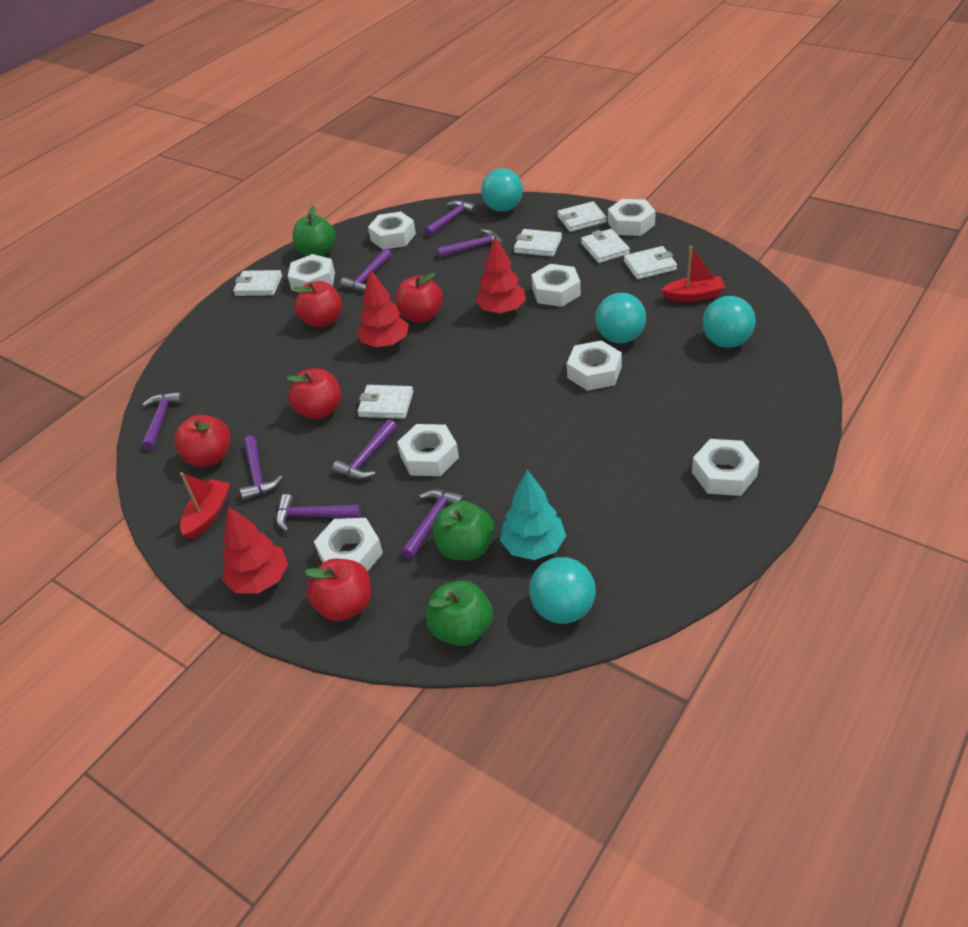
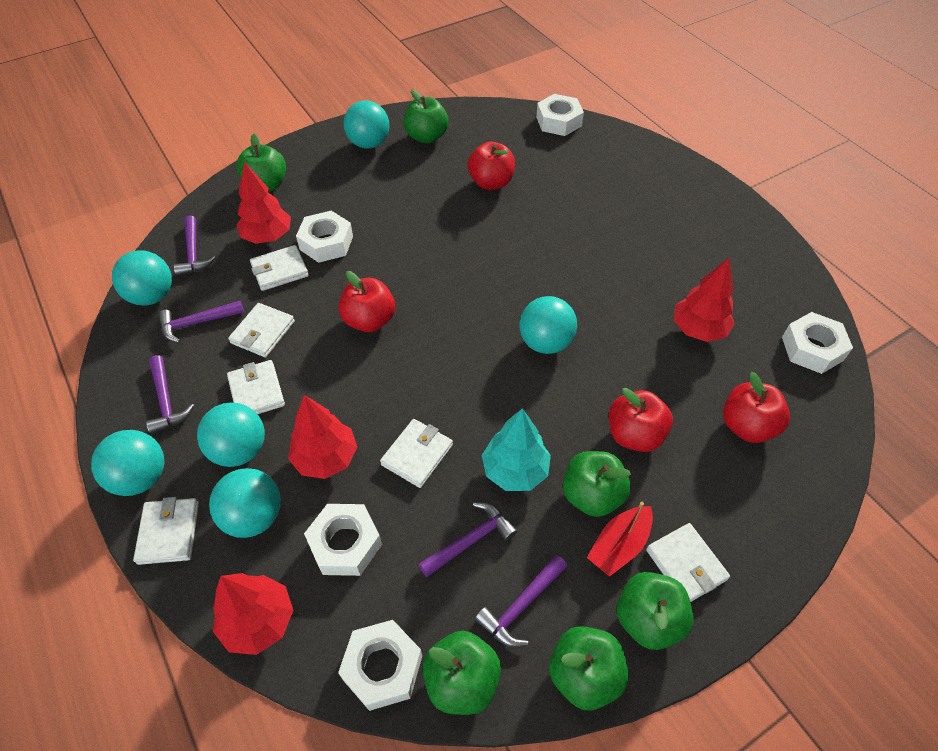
green apple: [293,205,336,256] [427,581,493,646] [433,501,494,560] = 3 -> [236,133,286,192] [404,89,449,143] [423,631,501,715] [549,626,629,710] [563,451,631,517] [617,572,694,650] = 6
purple hammer: [142,392,183,450] [240,436,282,501] [276,494,361,532] [332,419,397,479] [340,249,392,291] [402,489,465,559] [424,200,478,236] [437,229,503,258] = 8 -> [146,355,194,434] [158,301,244,343] [174,216,216,276] [419,502,518,577] [475,555,567,648] = 5
red apple: [174,415,230,467] [286,369,341,419] [293,281,342,327] [305,559,371,621] [396,273,443,322] = 5 -> [339,271,395,332] [468,142,515,190] [609,388,673,452] [723,372,790,443] = 4
red boat: [180,472,230,540] [661,246,725,302] = 2 -> [587,502,653,577] = 1
red tree: [222,506,288,594] [358,269,409,347] [475,236,526,314] = 3 -> [213,573,294,655] [236,162,291,244] [288,395,358,479] [674,258,735,342] = 4
turquoise ball: [481,168,523,212] [529,557,596,624] [595,293,646,343] [703,296,756,348] = 4 -> [91,430,164,496] [112,250,172,306] [197,403,265,467] [209,468,281,538] [344,101,389,149] [519,296,577,354] = 6
white nut: [288,254,335,292] [314,518,383,572] [368,212,416,250] [397,424,459,476] [531,264,581,307] [567,340,622,391] [608,199,656,236] [692,439,760,496] = 8 -> [296,211,353,263] [304,504,382,576] [338,620,422,711] [536,94,584,136] [782,312,853,374] = 5

